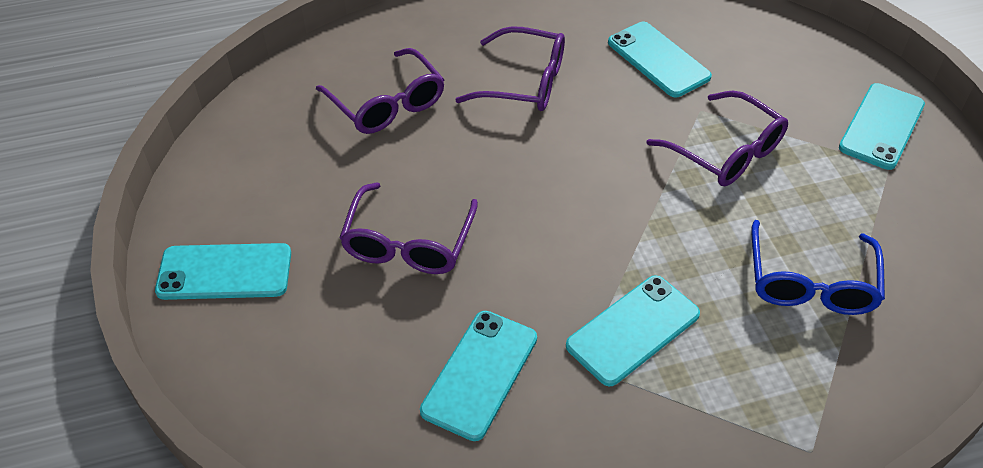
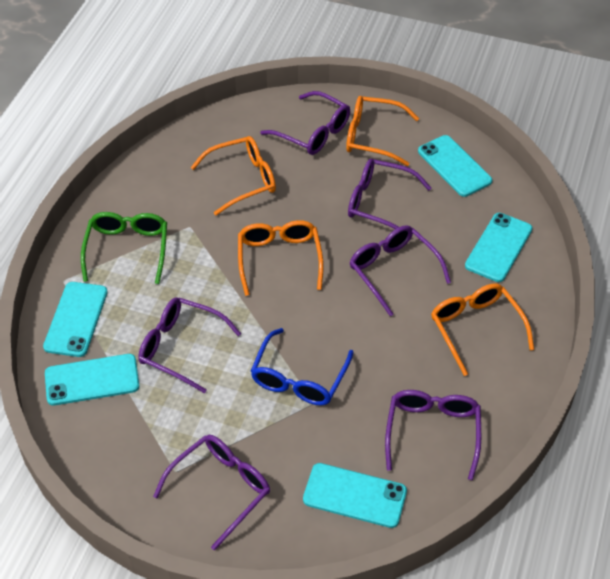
green glasses: none = 0 -> [81,212,167,284] = 1
orange glasses: none = 0 -> [191,136,276,215] [238,220,324,296] [346,96,419,166] [431,283,534,376] = 4
purple glasses: [316,48,445,134] [339,182,478,274] [455,26,565,111] [646,91,788,186] = 4 -> [138,297,241,393] [153,435,270,550] [260,91,350,155] [348,159,431,229] [349,225,451,316] [385,390,481,480] = 6

